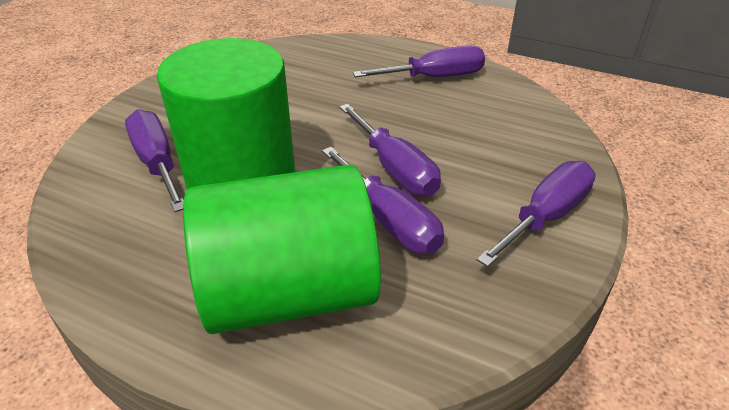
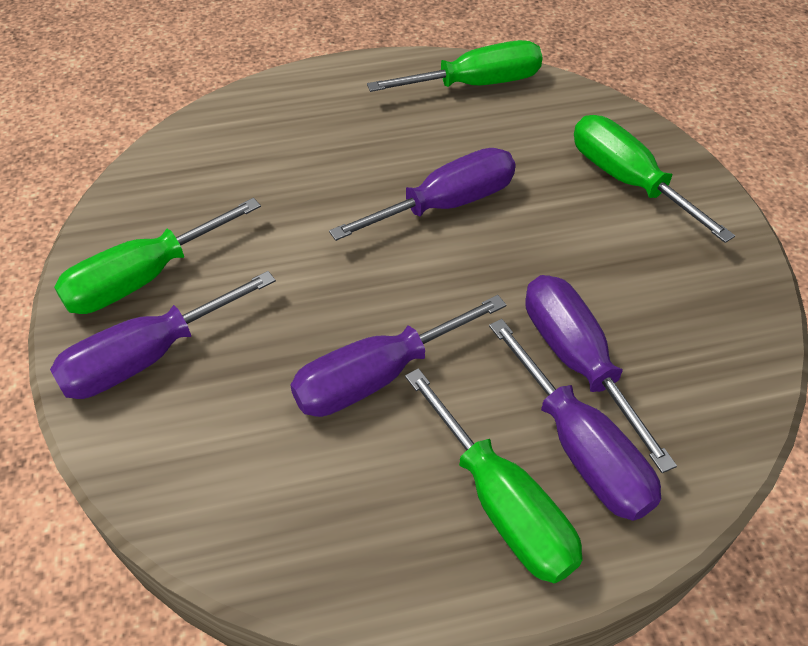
green cylinder: [157,38,295,189] [183,164,381,334] = 2 -> none = 0
green screwdriver: none = 0 -> [54,198,261,314] [367,40,543,92] [405,368,583,583] [574,115,735,243] = 4

